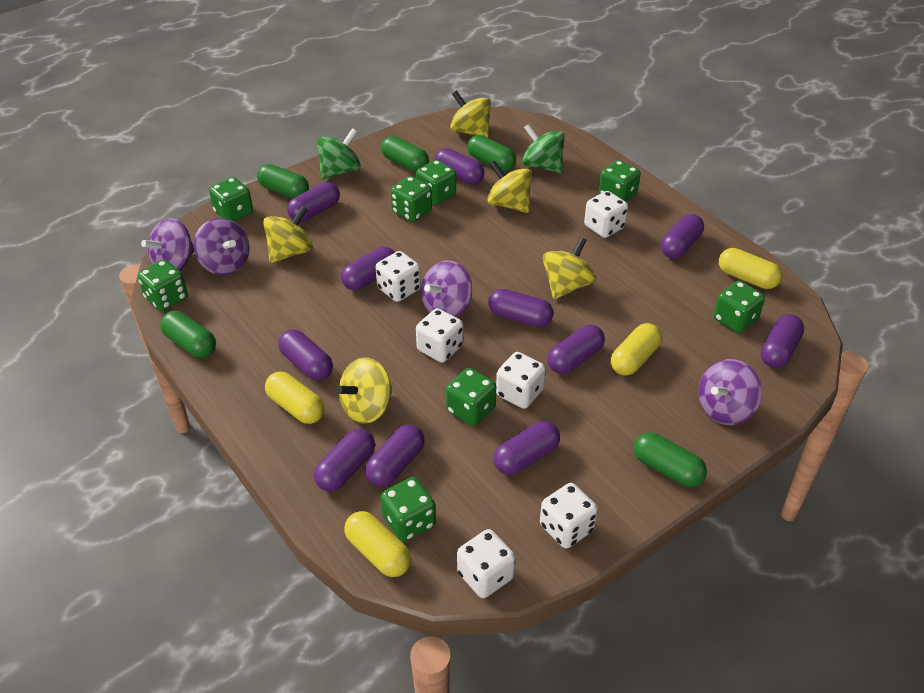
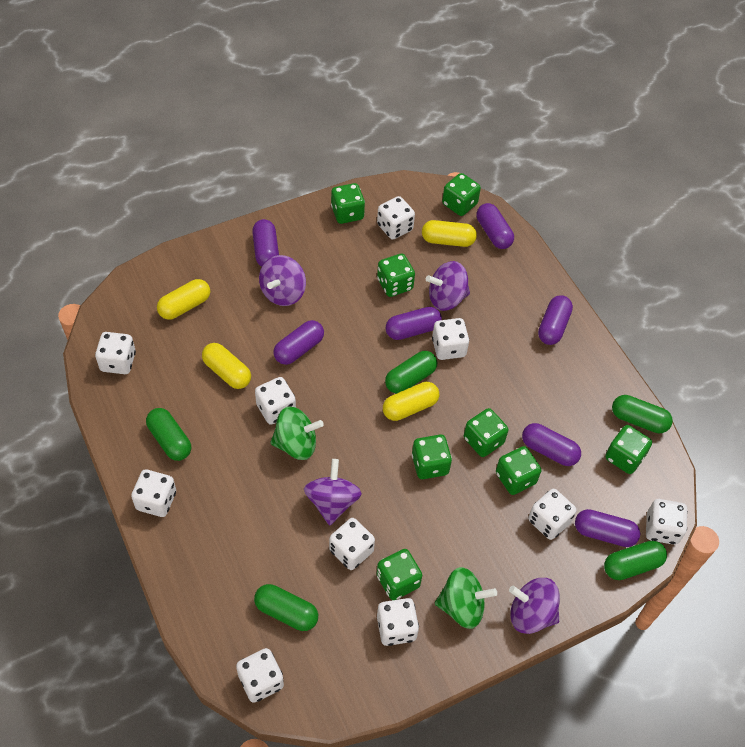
purple capsule: [278,329,333,381] [287,182,340,222] [314,429,375,491] [341,247,395,290] [365,424,425,487] [435,148,484,185] [488,289,553,327] [493,421,560,475] [548,325,605,374] [661,214,704,259] [761,314,804,368] = 11 -> [252,219,279,267] [273,320,324,365] [385,307,442,340] [477,203,514,249] [522,423,581,466] [538,295,573,345] [575,509,640,547] = 7
white dice: [376,251,421,302] [416,308,463,363] [457,529,515,598] [496,352,546,409] [540,483,598,549] [584,191,628,238] = 6 -> [95,332,136,374] [131,469,176,517] [236,648,284,703] [255,377,296,425] [329,518,375,570] [377,196,415,240] [377,598,419,646] [432,318,469,360] [528,489,576,540] [646,499,688,545] = 10
yellow spinning top: [263,206,313,263] [336,357,391,424] [450,90,491,138] [487,161,532,213] [543,237,596,299] = 5 -> none = 0

